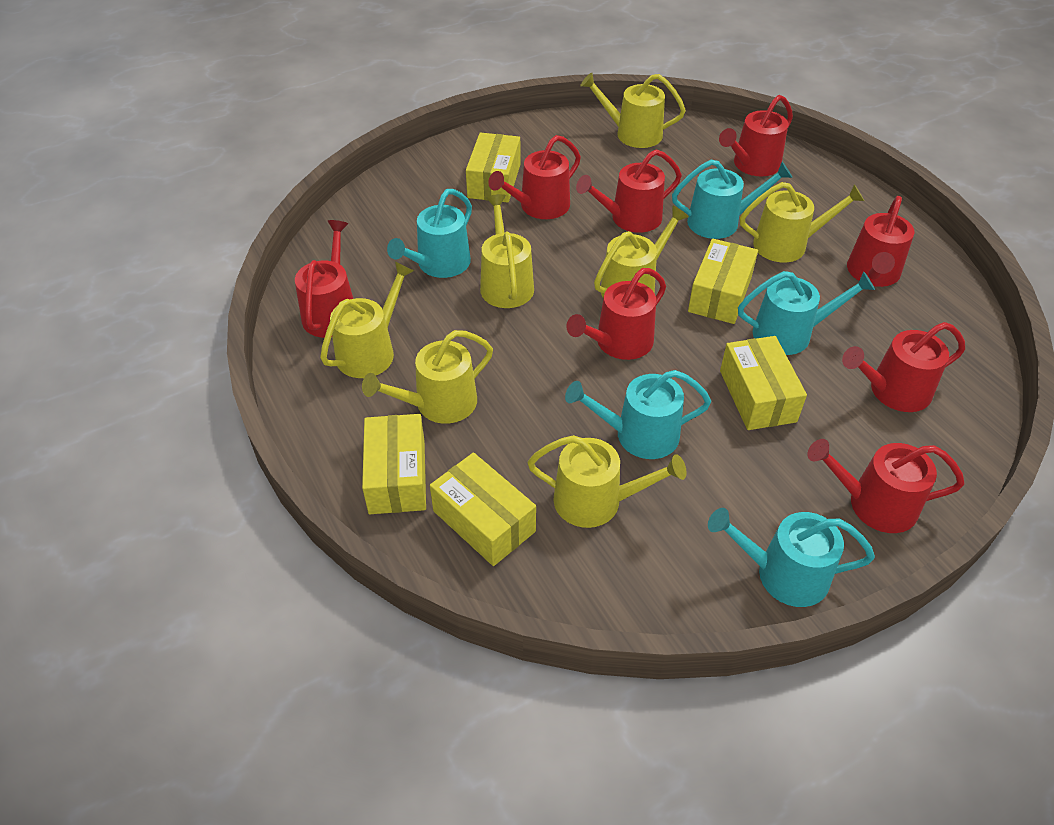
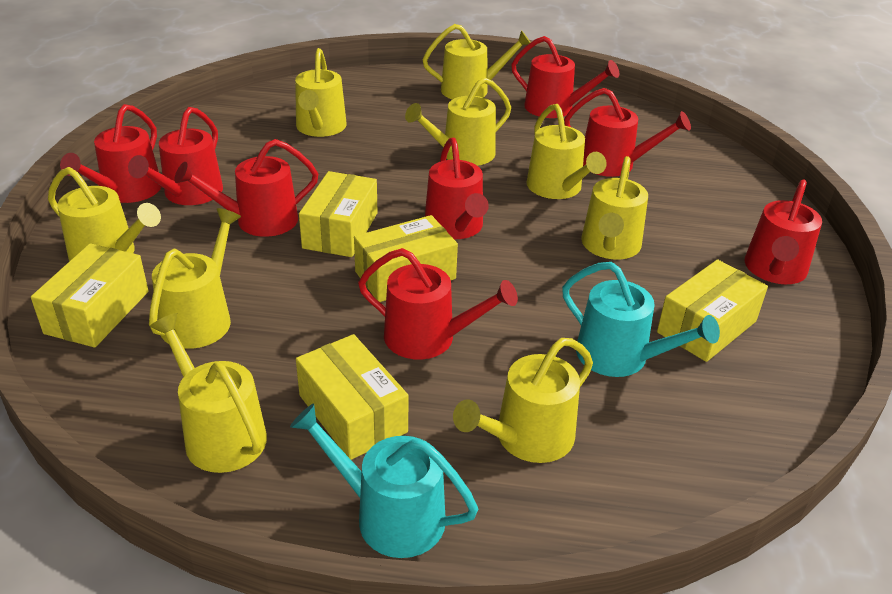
turquoise watering can: [387,189,472,278] [565,370,711,459] [672,160,792,239] [708,508,875,607] [738,271,875,355] = 5 -> [290,404,478,558] [562,262,720,377] = 2
yellow watering can: [320,262,414,378] [362,330,493,424] [480,194,534,308] [527,435,687,528] [580,72,686,148] [594,205,689,298] [740,182,864,262] = 7 -> [48,167,161,261] [149,208,241,349] [150,313,267,473] [295,48,347,137] [405,77,511,166] [422,24,531,100] [453,338,593,463] [526,104,607,199] [581,156,648,259] = 9

